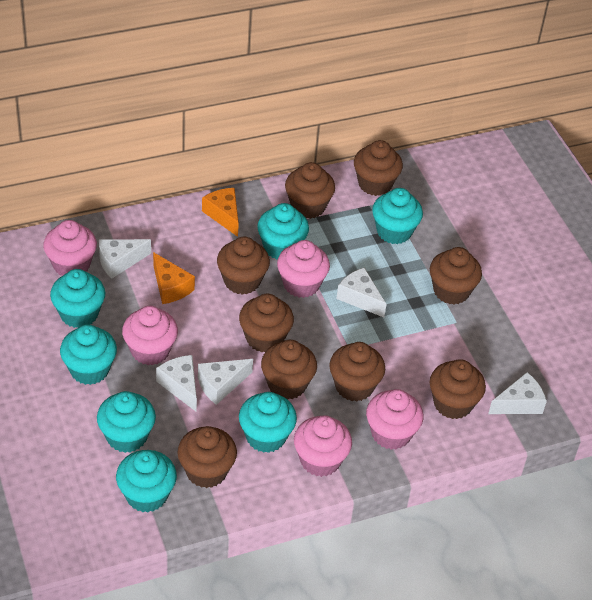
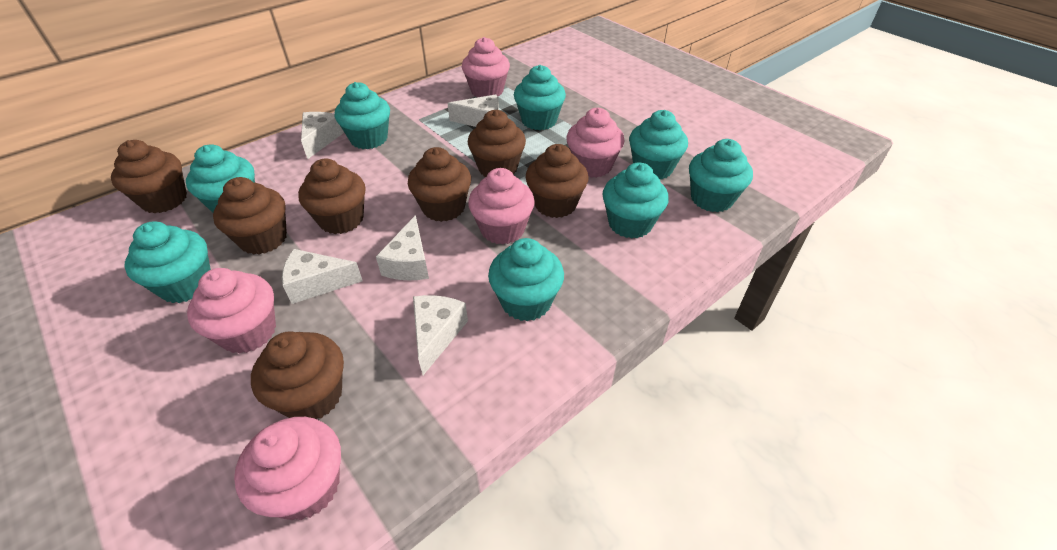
brown cupcake: [177,426,237,488] [217,236,270,295] [239,294,294,352] [261,340,317,400] [285,162,335,219] [329,342,385,401] [354,140,403,196] [430,247,482,305] [430,359,486,419] = 9 -> [111,140,187,213] [213,177,287,255] [251,331,344,419] [298,159,366,234] [408,147,471,222] [468,110,526,177] [525,144,588,218] = 7
orange cheese: [153,252,195,304] [202,188,239,237] = 2 -> none = 0
turquoise cupcake: [50,269,105,328] [60,324,117,385] [97,391,156,453] [116,450,177,512] [239,392,297,453] [257,203,309,260] [372,188,423,244] = 7 -> [125,221,211,303] [186,144,255,213] [335,82,390,149] [488,238,564,322] [514,65,566,130] [602,162,669,239] [629,110,688,180] [689,139,753,212] = 8

